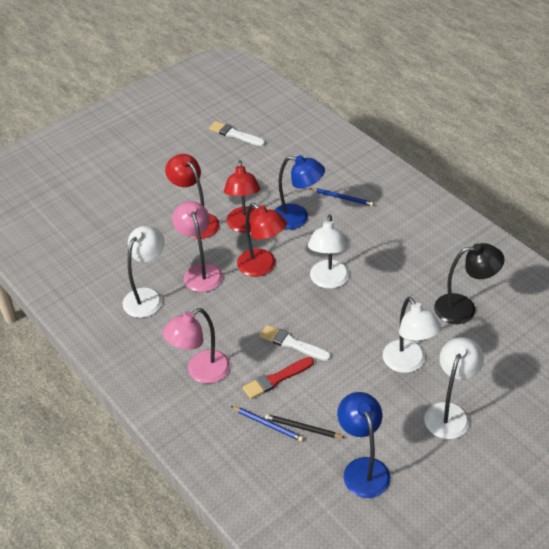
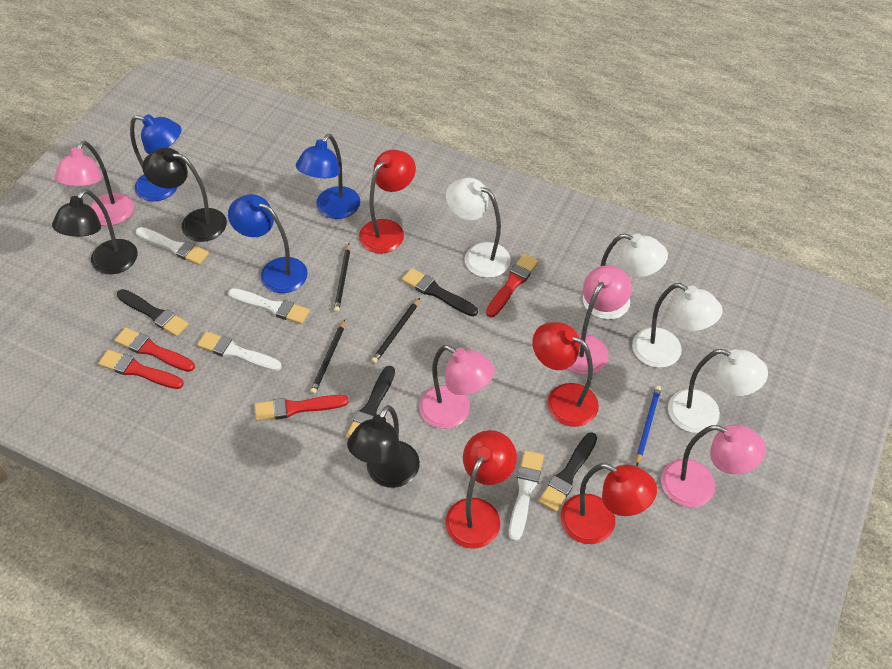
black brush: none = 0 -> [117,289,189,337] [346,366,395,439] [402,268,478,316] [538,432,597,512] = 4
black lamp: [434,243,505,324] = 1 -> [52,189,138,274] [142,147,227,242] [347,405,420,488] = 3
black pencil: [265,414,345,438] = 1 -> [310,320,345,394] [334,244,350,312] [371,298,420,363] = 3
blue lamp: [274,155,325,230] [337,392,390,498] = 2 -> [130,114,182,202] [228,194,308,293] [296,134,360,219] = 3
blue pencil: [231,406,304,442] [309,188,374,206] = 2 -> [636,386,661,466] = 1
pink lamp: [162,308,230,384] [172,201,223,292] = 2 -> [55,141,134,226] [419,345,495,429] [568,265,632,375] [661,424,766,507] = 4
red brush: [243,357,314,399] = 1 -> [98,350,184,389] [115,327,195,372] [255,395,349,421] [486,254,539,317] = 4
red lamp: [165,154,220,239] [224,160,260,233] [237,203,287,277] = 3 -> [359,150,416,253] [445,430,517,549] [533,322,599,427] [560,463,657,544] = 4
white brush: [209,121,265,146] [259,325,331,361] = 2 -> [136,227,209,265] [197,331,282,371] [228,288,310,324] [509,450,544,542] = 4

